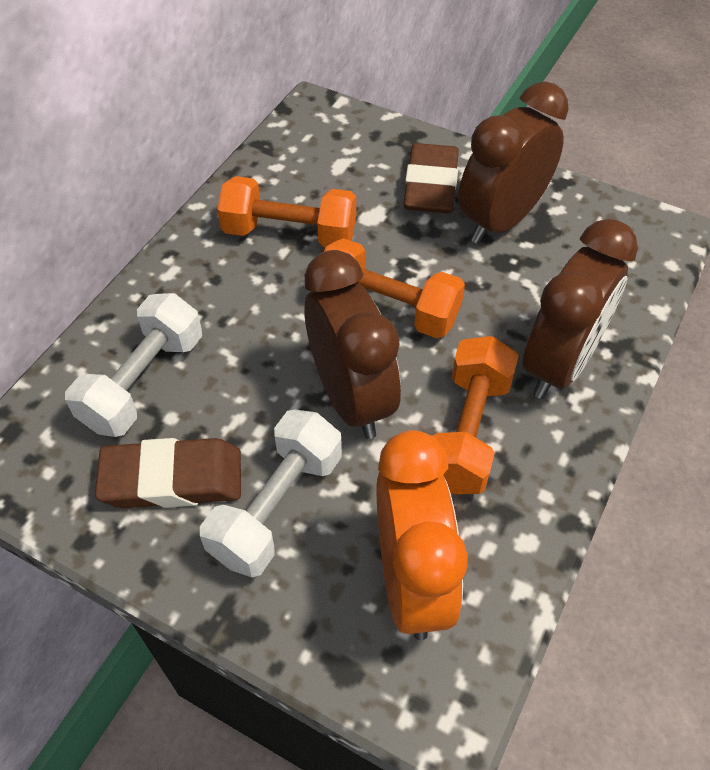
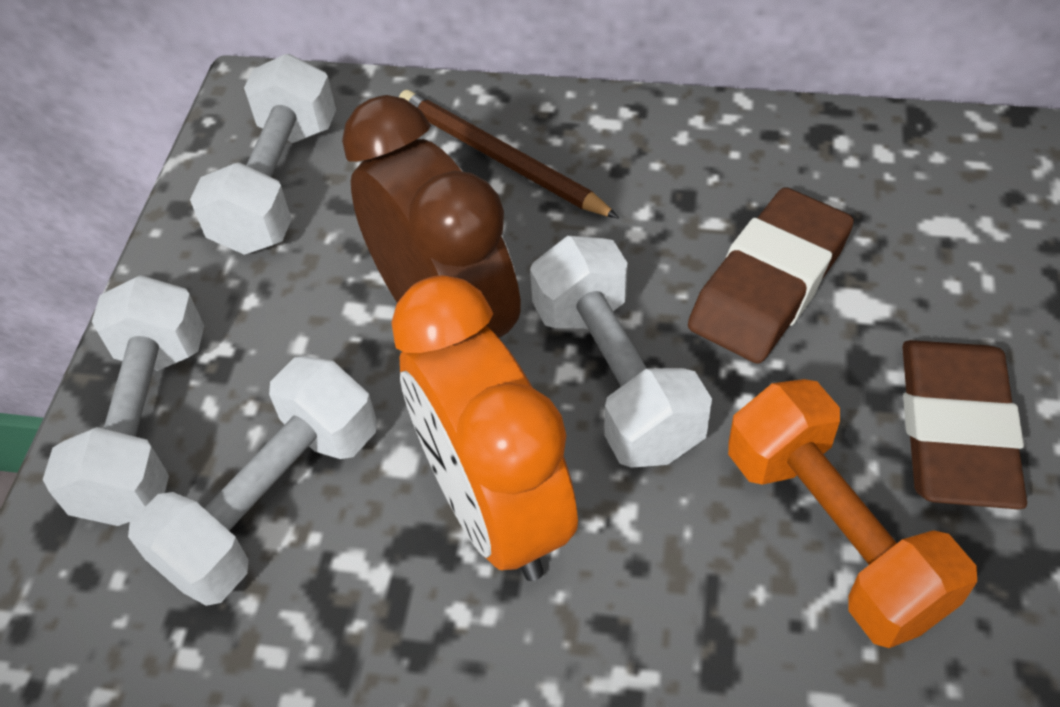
brown clock: [304,250,401,439] [458,81,569,244] [522,219,638,399] = 3 -> [342,95,521,338] = 1
brown pencil: none = 0 -> [399,90,619,219] = 1
orange dumbbell: [217,176,356,247] [324,238,465,338] [433,336,519,494] = 3 -> [728,379,977,648] = 1
white dumbbell: [65,293,202,437] [200,410,342,578] = 2 -> [43,275,204,526] [128,356,377,606] [190,54,336,255] [530,236,712,468] = 4

